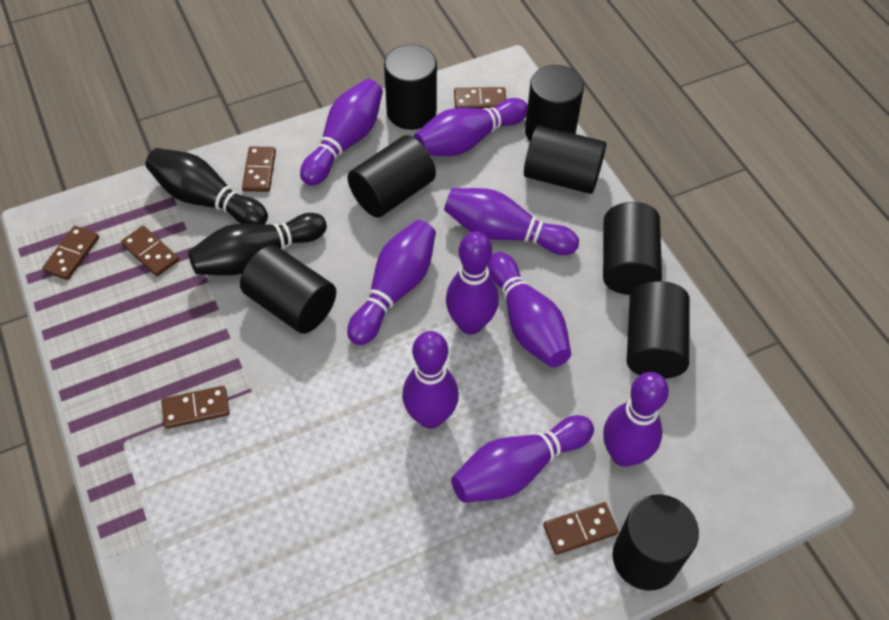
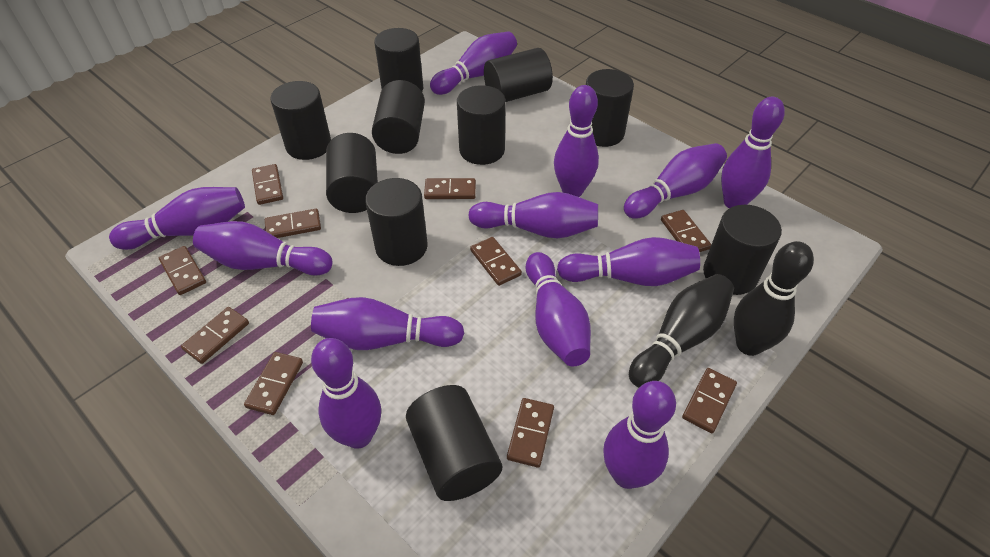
black cylinder: [240,245,336,334] [347,135,436,218] [384,44,437,130] [524,125,606,194] [525,65,584,141] [603,202,662,295] [612,495,699,591] [627,281,690,379] = 8 -> [270,81,331,160] [326,133,378,213] [365,178,428,266] [372,80,425,154] [374,28,423,92] [406,385,502,501] [457,85,506,165] [484,48,553,102] [586,69,634,147] [703,205,782,295] = 10
brown domino: [42,226,99,280] [121,226,179,276] [161,386,230,429] [242,146,276,192] [454,87,506,109] [543,502,619,555] = 6 -> [159,246,206,295] [181,307,249,364] [244,352,303,415] [252,164,283,205] [265,209,321,238] [424,178,476,199] [470,237,522,286] [507,398,554,468] [661,210,711,252] [682,368,737,433] = 10
purple bowling pin: [300,79,383,186] [347,220,436,345] [402,331,459,429] [414,98,528,156] [444,188,579,255] [446,232,499,335] [451,415,594,503] [487,252,571,367] [603,372,669,467] = 9 -> [109,187,245,250] [193,221,332,276] [311,297,464,350] [311,338,381,449] [430,31,517,95] [468,192,598,238] [526,252,591,366] [554,85,599,197] [557,237,700,286] [603,381,676,489] [624,143,727,219] [721,97,785,208] = 12

